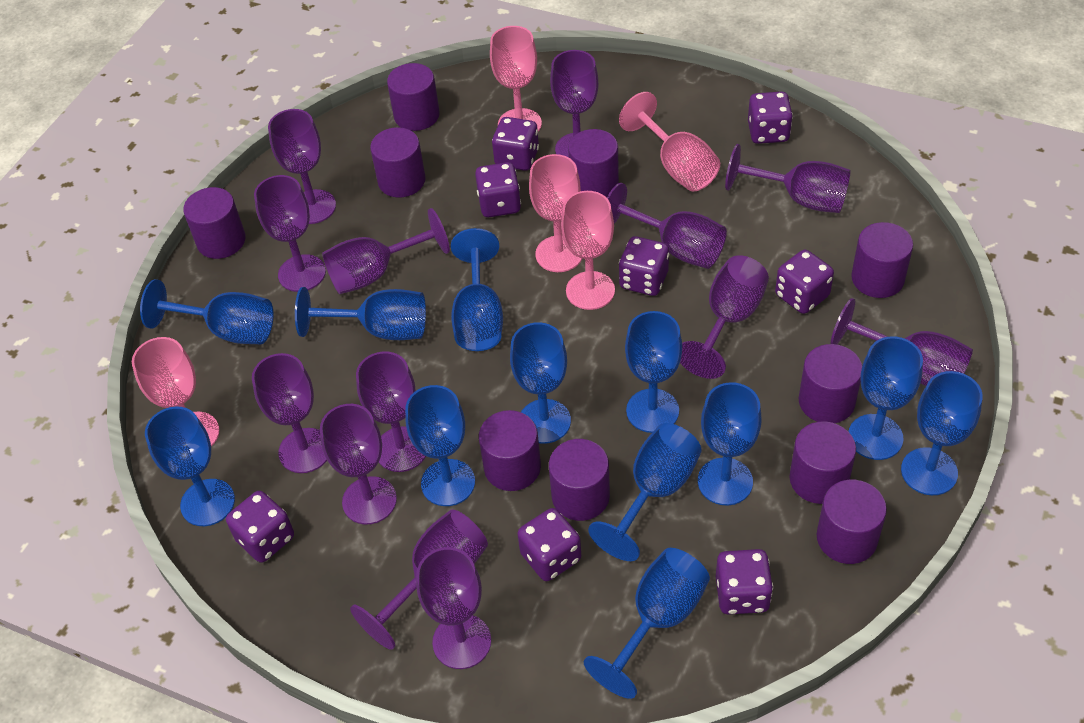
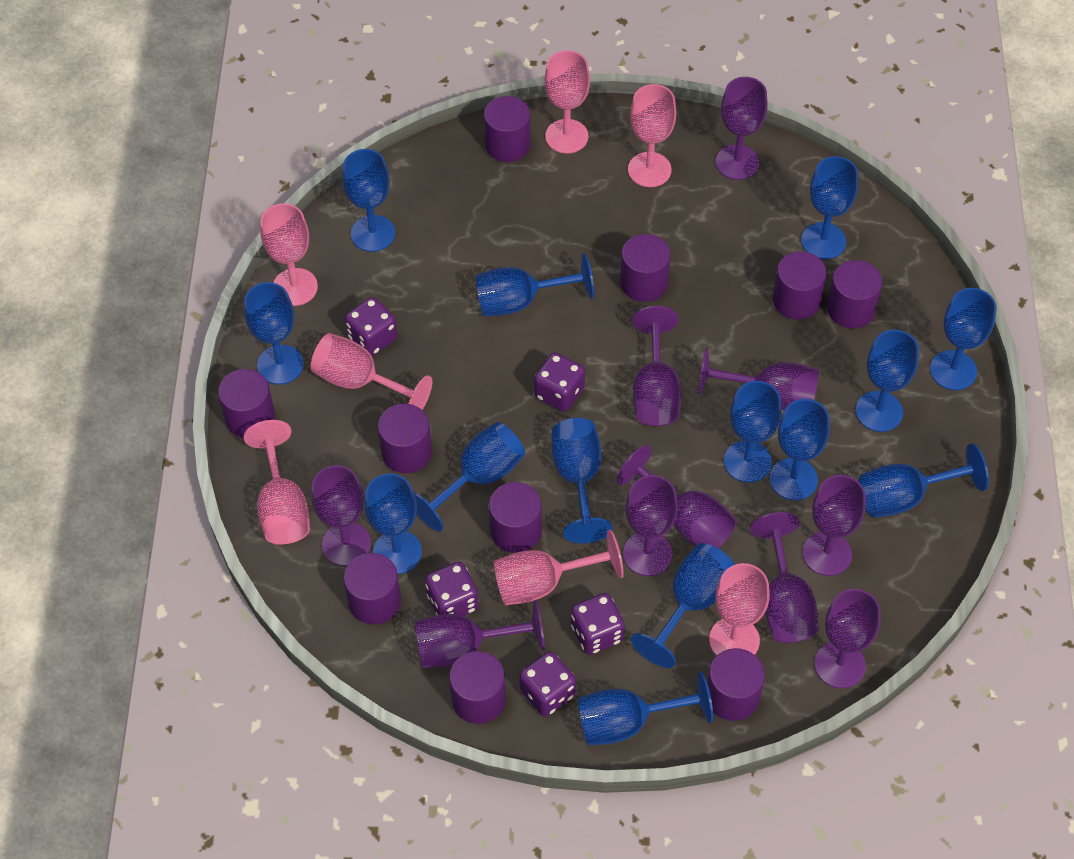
blue goblet: [140,279,273,344] [145,407,235,526] [295,287,426,340] [405,385,475,506] [451,228,503,351] [510,322,571,444] [584,548,710,699] [588,423,701,561] [625,311,682,433] [698,382,761,505] [848,336,923,460] [901,371,983,495] = 12 -> [244,282,304,385] [342,149,395,252] [364,473,422,574] [414,422,525,532] [476,253,594,316] [552,418,612,543] [578,671,713,745] [631,543,735,668] [724,381,781,483] [770,399,830,500] [801,156,858,259] [856,330,919,432] [859,443,989,518] [930,288,996,390] = 14
pink goblet: [132,337,219,447] [490,26,542,132] [529,154,582,272] [561,191,615,310] [619,92,720,192] = 5 -> [243,420,310,544] [260,203,318,306] [311,333,432,410] [494,529,624,605] [545,50,590,154] [628,84,676,187] [709,563,770,656] = 7
purple dice: [226,491,294,563] [475,162,521,217] [492,117,539,171] [517,508,581,581] [619,236,669,296] [716,549,773,615] [748,92,793,144] [775,250,834,314] = 8 -> [345,297,397,356] [425,562,479,616] [519,651,576,717] [534,352,585,412] [571,593,625,655] = 5
purple goblet: [252,353,327,473] [254,175,326,292] [268,109,336,224] [320,404,397,525] [322,208,450,294] [350,509,488,650] [356,351,426,472] [416,547,491,669] [550,50,598,157] [607,183,727,269] [680,255,769,379] [725,144,851,213] [831,298,973,386] = 13 -> [311,465,371,566] [414,600,545,668] [617,445,737,549] [623,475,678,576] [632,306,681,426] [698,348,819,410] [716,77,768,180] [750,512,819,643] [802,475,866,576] [814,589,881,688] = 10

